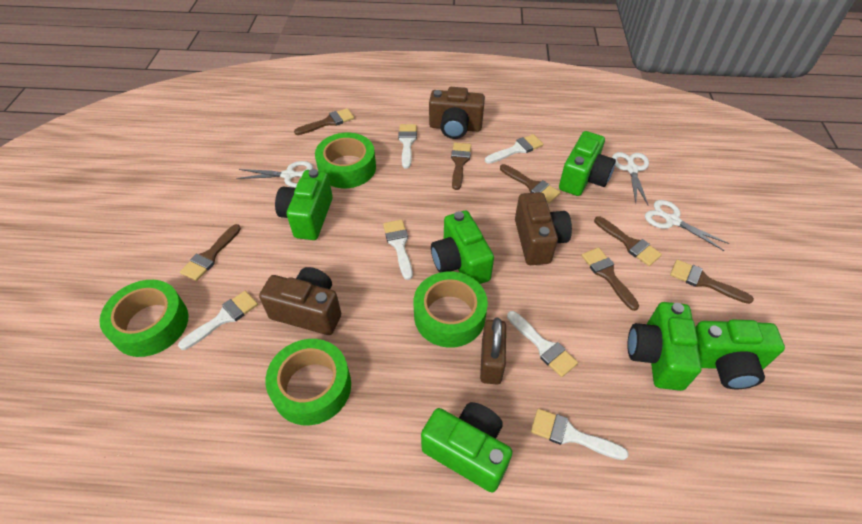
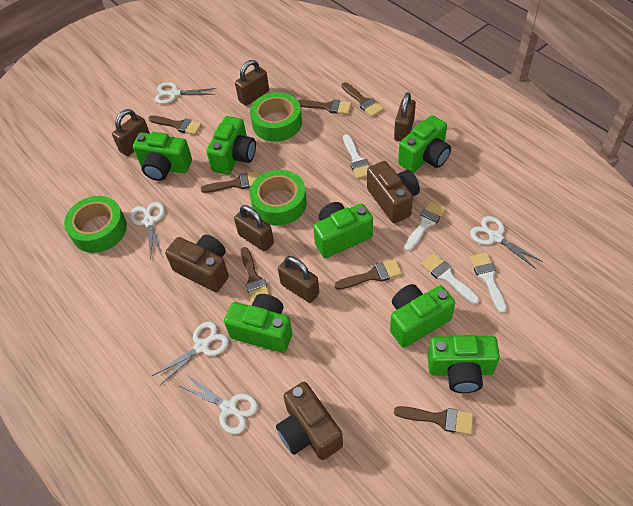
brown padlock: [480,318,506,384] = 1 -> [112,109,150,156] [234,205,274,252] [235,60,269,106] [278,256,319,303] [394,92,416,141] = 5
green camera: [275,169,333,240] [421,402,513,492] [431,211,494,284] [559,131,616,196] [627,302,702,391] [695,319,785,389] = 6 -> [133,132,192,181] [206,116,256,175] [224,294,292,353] [313,202,373,258] [390,284,455,348] [398,115,451,172] [427,335,500,393] = 7
green tape: [100,280,188,357] [265,339,351,425] [315,133,376,188] [414,272,488,348] = 4 -> [64,196,127,253] [250,92,302,142] [250,170,307,226] = 3
white brush: [178,291,258,350] [383,220,413,280] [398,124,417,169] [485,134,543,164] [507,311,578,377] [531,408,629,460] = 6 -> [343,134,370,179] [404,201,446,251] [421,253,480,304] [470,252,507,313] = 4
white scissors: [236,161,313,188] [612,152,649,206] [645,200,729,251] = 3 -> [130,202,165,260] [152,322,229,385] [155,82,216,104] [180,376,258,434] [470,216,543,269] = 5

